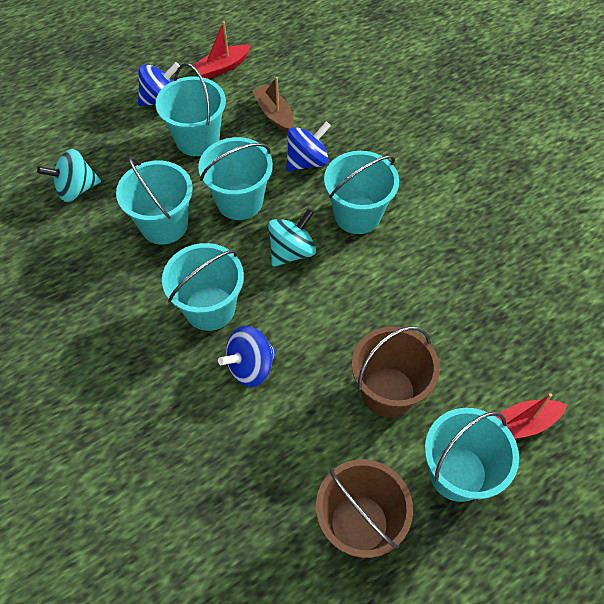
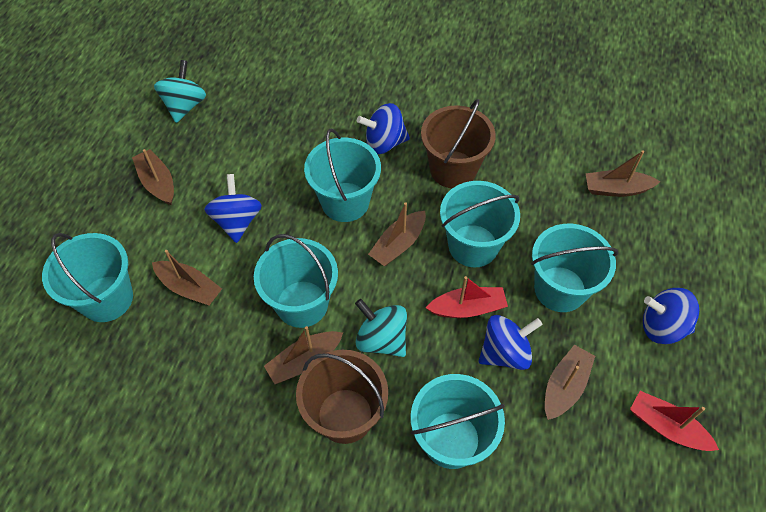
blue spinning top: [138,62,180,106] [218,326,276,387] [286,121,331,172] = 3 -> [204,174,262,243] [357,103,410,154] [479,315,543,370] [643,288,699,344] = 4
brown boat: [252,77,294,133] = 1 -> [132,149,174,205] [152,250,222,306] [264,326,343,384] [368,202,426,266] [545,345,595,420] [585,150,660,197] = 6

